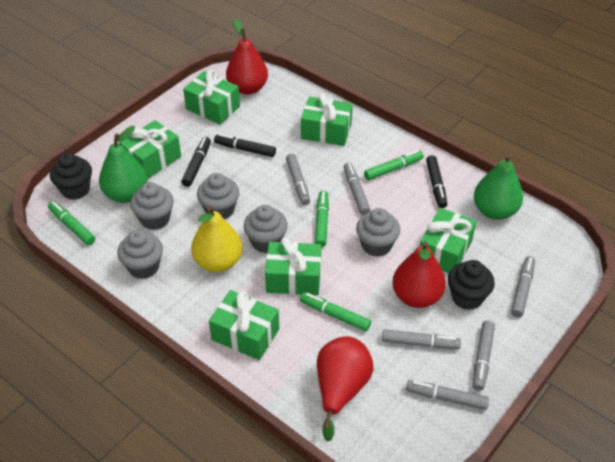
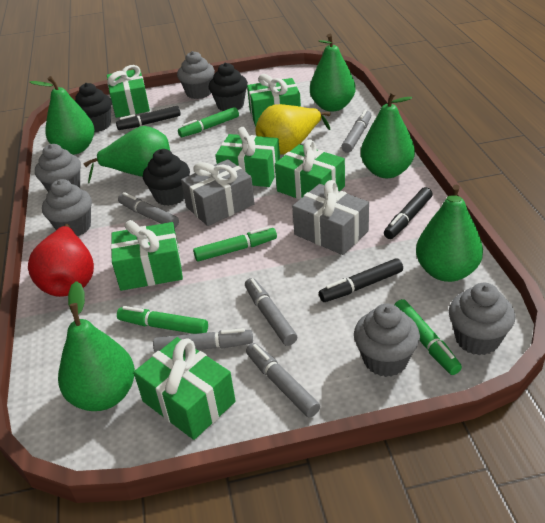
black cupcake: [50,153,92,200] [448,260,495,310] = 2 -> [75,83,112,132] [143,149,190,206] [209,63,248,111] = 3
green pear: [99,126,147,203] [474,154,523,220] = 2 -> [29,76,94,155] [58,281,135,411] [84,126,170,183] [310,34,356,111] [361,91,415,178] [416,184,483,282] = 6
grey gift: none = 0 -> [181,159,255,226] [292,180,369,255] = 2
grey marker: [286,153,310,205] [344,163,371,215] [382,329,461,349] [406,380,489,410] [473,321,495,391] [511,256,535,317] = 6 -> [118,192,179,228] [153,328,253,353] [245,278,297,346] [246,343,320,417] [341,110,371,153] = 5
red pear: [226,19,268,95] [317,336,374,441] [392,241,446,308] = 3 -> [28,224,94,297] = 1

